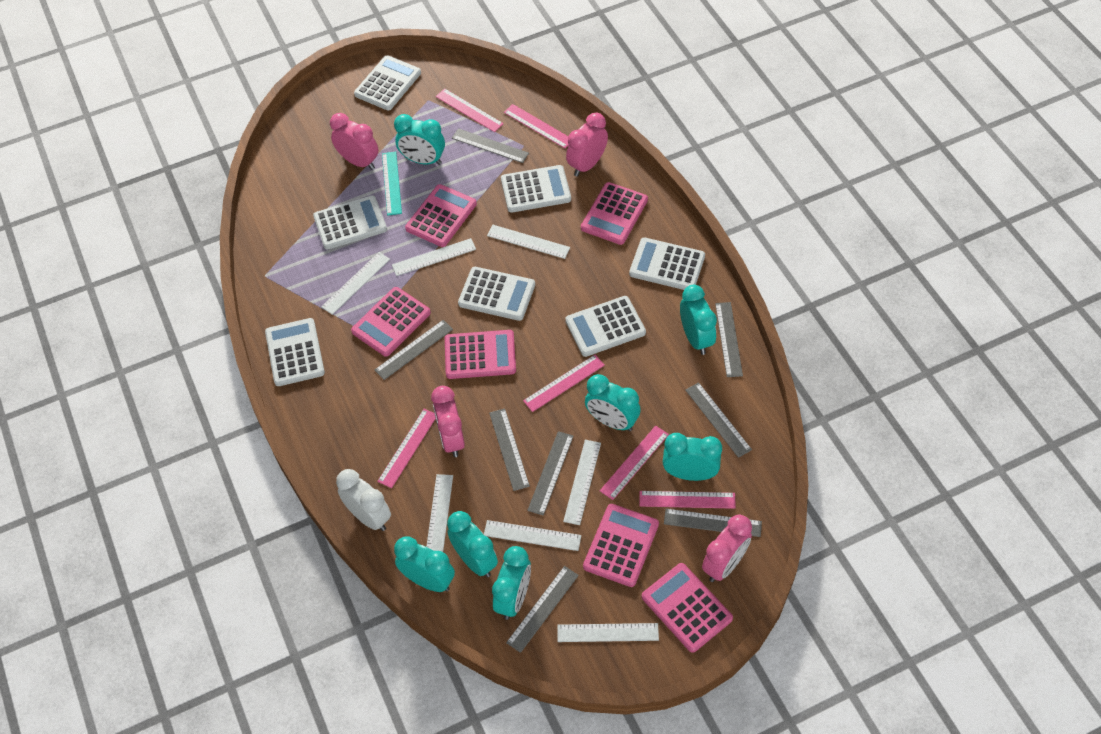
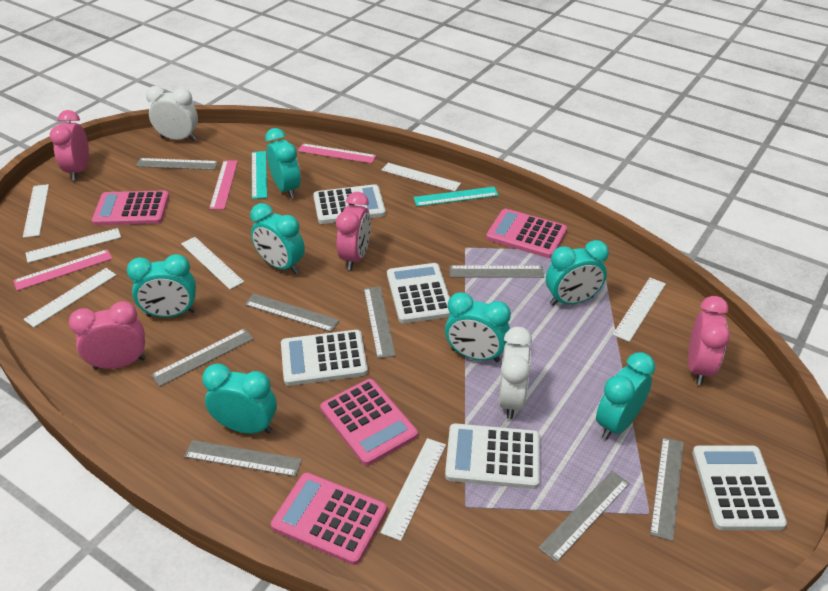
pink calculator: [351,287,431,357] [405,184,477,247] [445,330,516,379] [581,182,648,245] [583,504,659,587] [642,563,733,653] = 6 -> [92,190,169,226] [271,472,387,565] [320,379,418,466] [486,209,567,258] = 4
pink ruler: [377,409,436,488] [436,89,504,132] [504,104,569,148] [523,355,605,412] [600,426,669,500] [639,491,736,509] = 6 -> [13,249,112,291] [209,160,238,209] [298,143,376,163] = 3
turquoise ruler: [382,152,402,216] = 1 -> [252,151,267,199] [413,187,499,206] = 2
white calculator: [265,318,325,386] [313,195,387,249] [354,55,421,110] [458,267,535,321] [501,165,571,213] [565,296,646,357] [629,237,705,290] = 7 -> [281,330,368,386] [313,184,386,224] [387,263,450,323] [445,423,540,489] [692,445,787,530] = 5
white clock: [336,469,391,531] = 1 -> [146,86,198,141] [499,327,532,419] = 2

